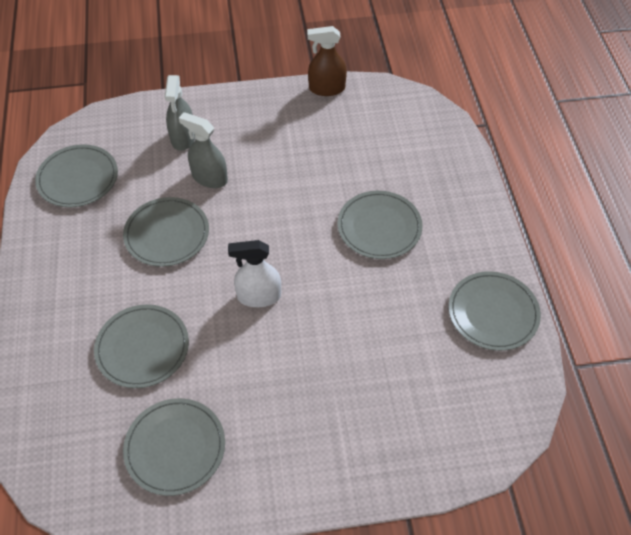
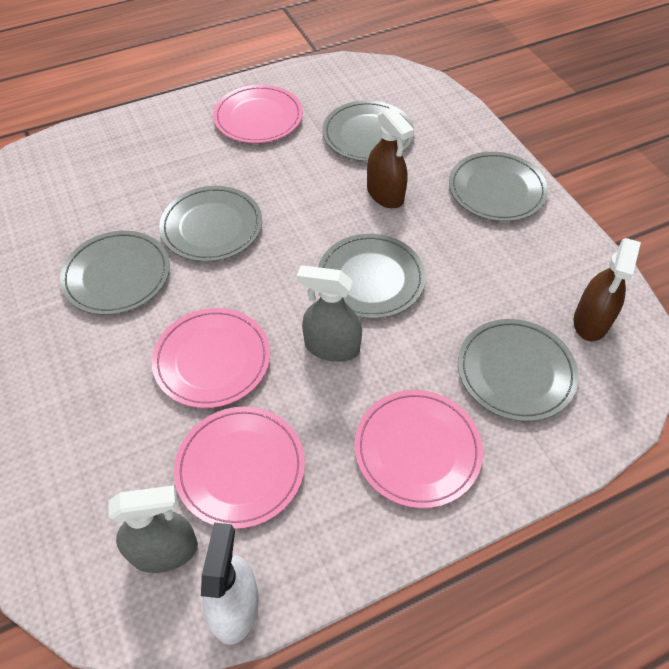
brown spray bottle: [307,26,347,96] = 1 -> [367,107,414,208] [574,238,641,341] = 2
pink plate: none = 0 -> [152,308,270,408] [174,407,305,529] [213,85,303,143] [354,390,483,508] = 4

